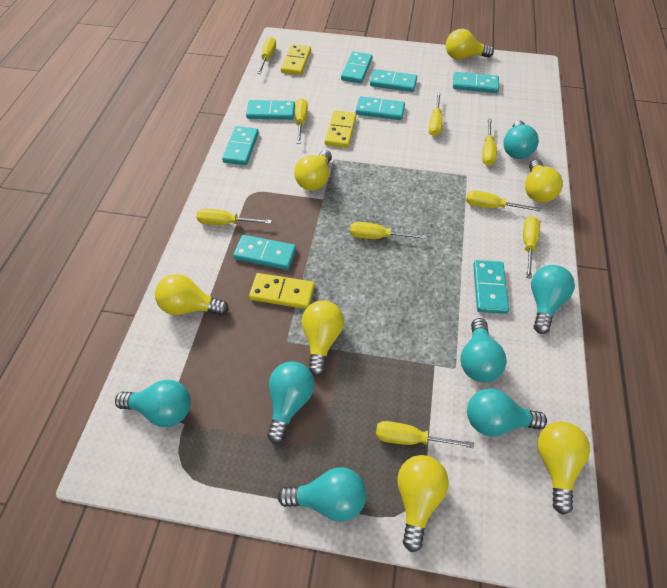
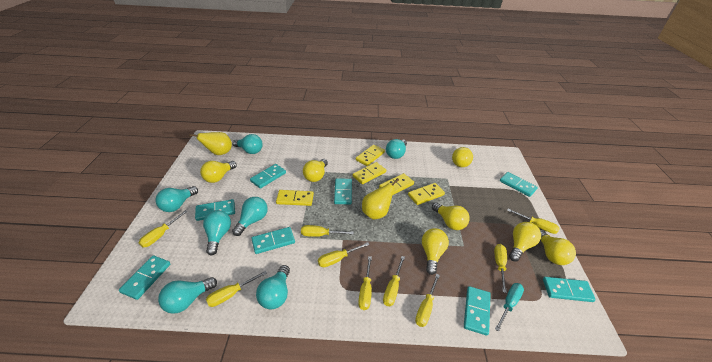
turquoise screwdriver: none = 0 -> [495,283,524,332] = 1
yellow domino: [249,273,314,309] [281,44,311,75] [325,110,356,148] = 3 -> [276,190,314,206] [353,162,386,184] [356,145,385,166] [379,173,414,195] [408,183,445,205] = 5
yellow pear: none = 0 -> [189,132,232,155] [362,178,399,219] = 2

